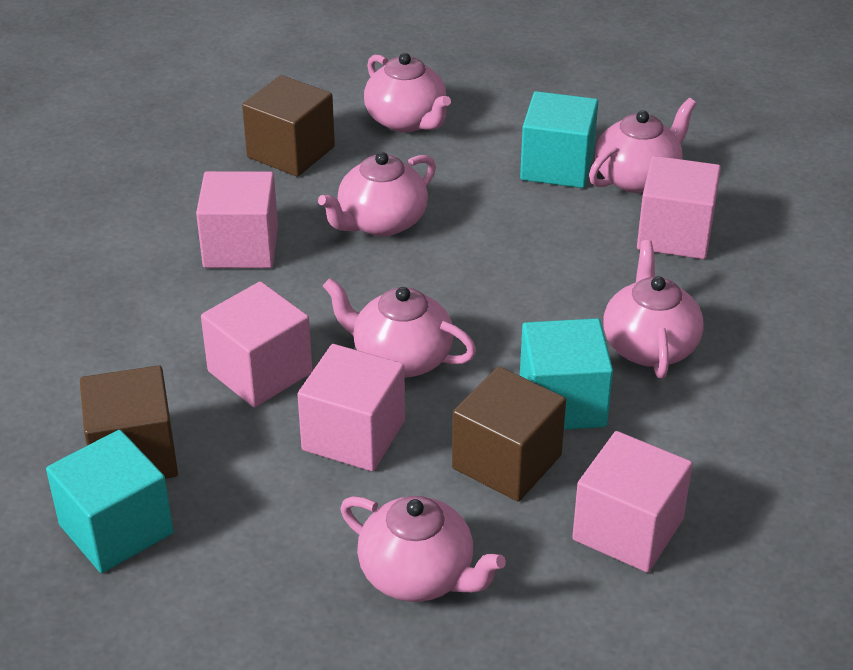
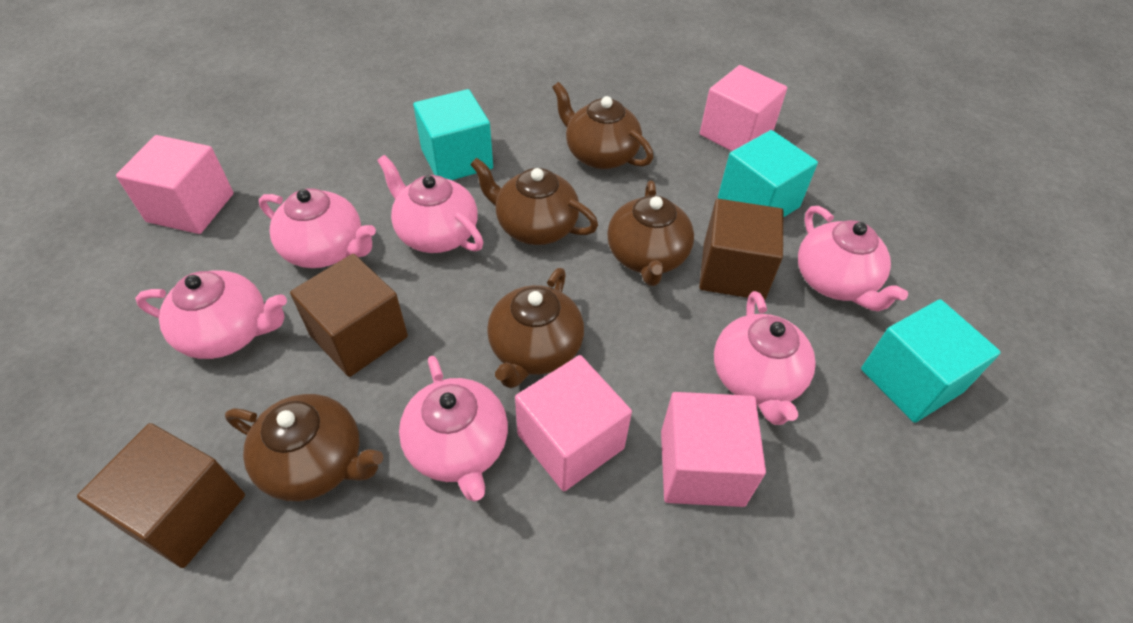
brown teapot: none = 0 -> [225,394,383,501] [470,158,598,245] [487,268,584,388] [552,82,653,169] [607,180,694,286] = 5
pink cube: [196,171,278,268] [201,281,313,408] [297,344,405,471] [572,431,693,573] [637,156,721,259] = 5 -> [116,135,234,234] [515,355,632,491] [661,392,766,507] [700,65,787,151] = 4

